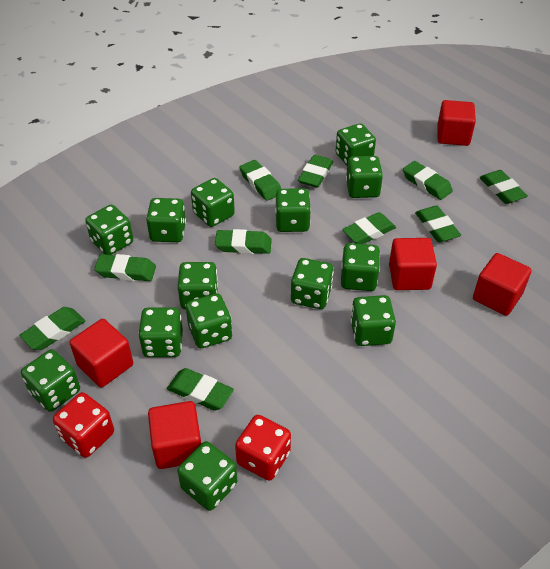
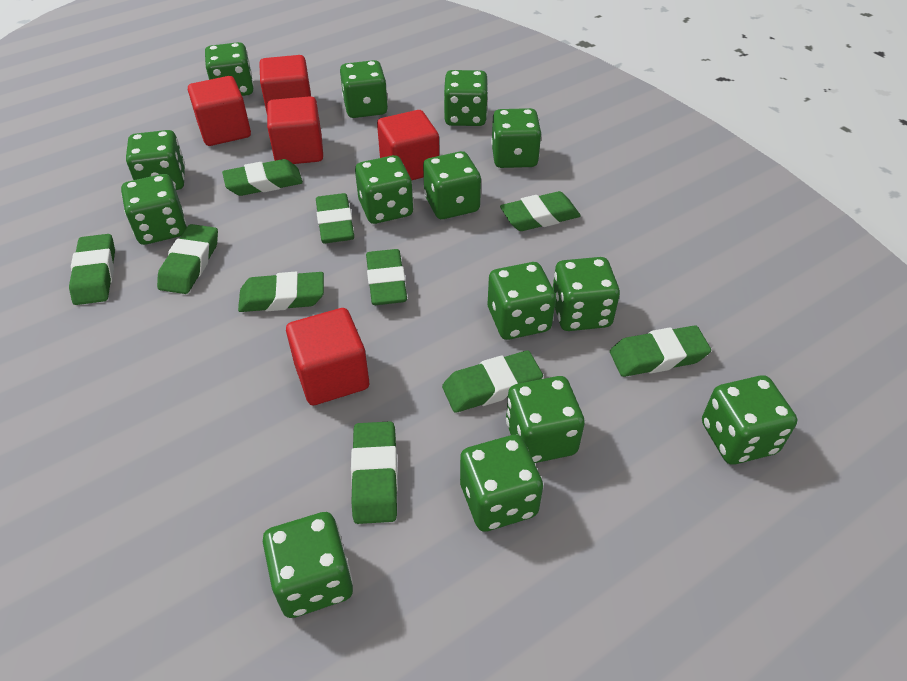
red dice: [53,392,114,458] [235,415,291,481] = 2 -> none = 0

